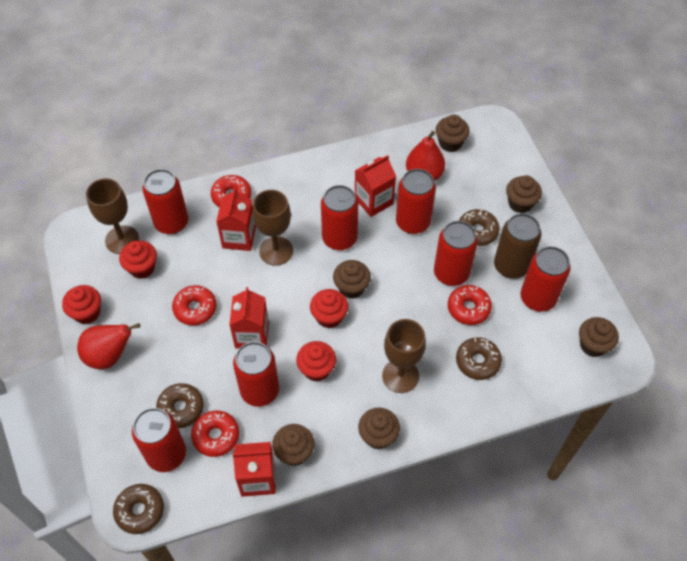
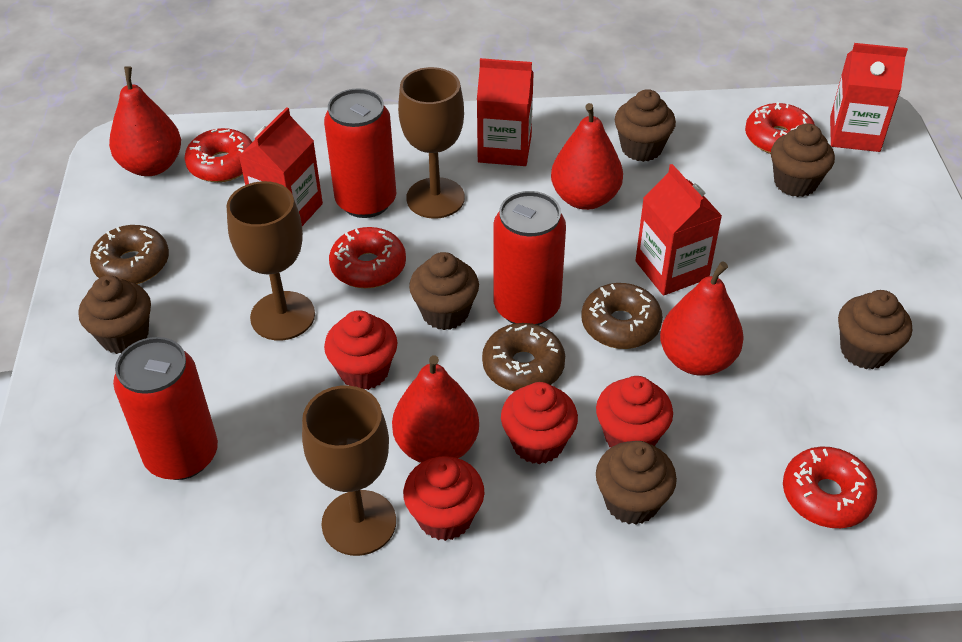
brown can: [494,213,541,279] = 1 -> none = 0
brown donut: [113,484,164,534] [156,383,204,428] [456,337,502,380] [459,209,500,246] = 4 -> [90,225,169,284] [482,323,565,391] [581,283,663,349] = 3
red can: [132,408,186,472] [143,169,188,234] [233,342,279,407] [321,185,358,250] [396,169,436,234] [434,221,478,286] [521,246,571,312] = 7 -> [113,337,218,480] [324,88,396,218] [493,191,566,325] = 3
red pear: [77,323,140,369] [406,131,445,181] = 2 -> [109,66,181,176] [392,355,479,463] [551,103,623,210] [660,261,744,376] = 4

